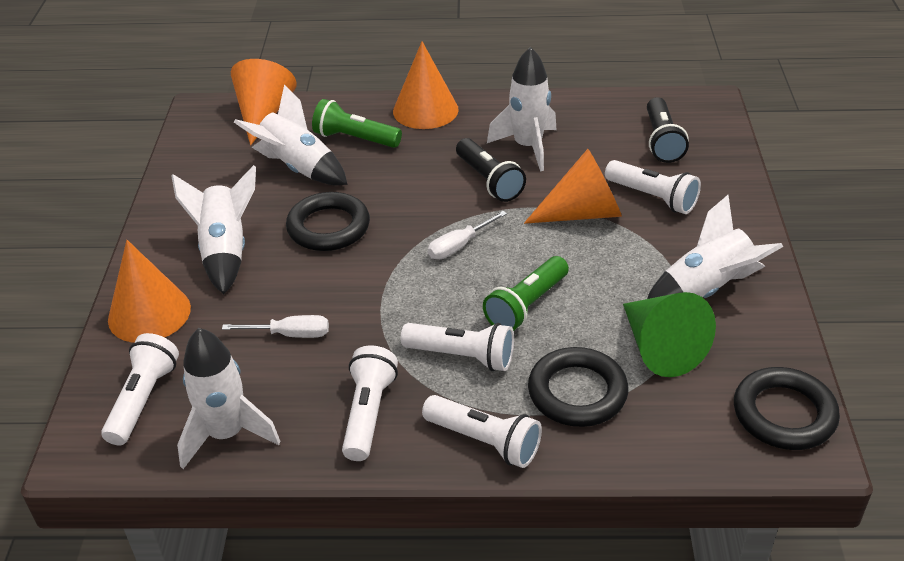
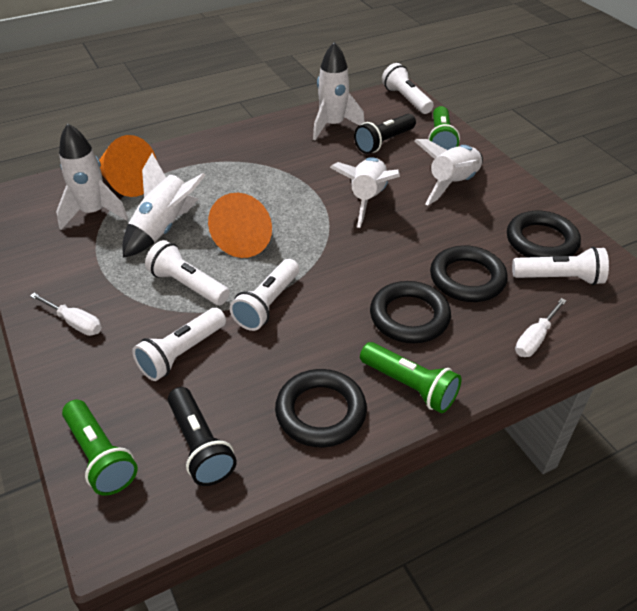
black ring: [286,192,370,251] [528,347,629,427] [734,367,840,450] = 3 -> [275,369,367,447] [370,281,451,343] [430,245,508,302] [507,211,581,257] = 4
green cone: [623,292,716,377] = 1 -> none = 0
green flashlight: [312,99,402,148] [483,256,569,331] = 2 -> [62,400,138,496] [360,342,461,413] [428,106,460,150] = 3
orange cone: [108,240,191,343] [231,59,297,146] [393,41,459,129] [524,149,622,224] = 4 -> [99,135,156,197] [208,193,272,258] = 2

